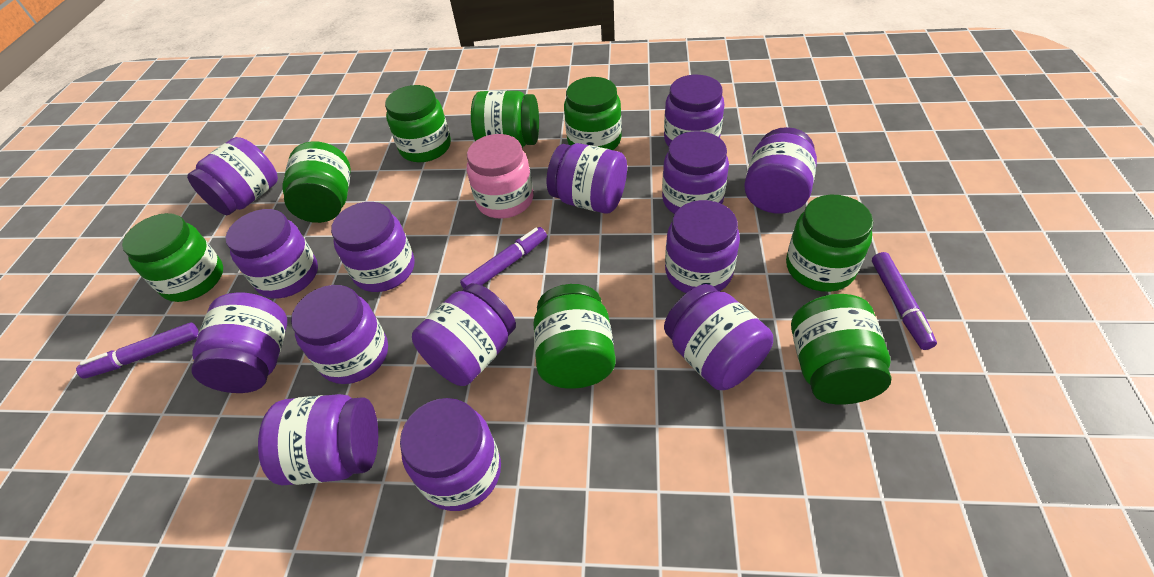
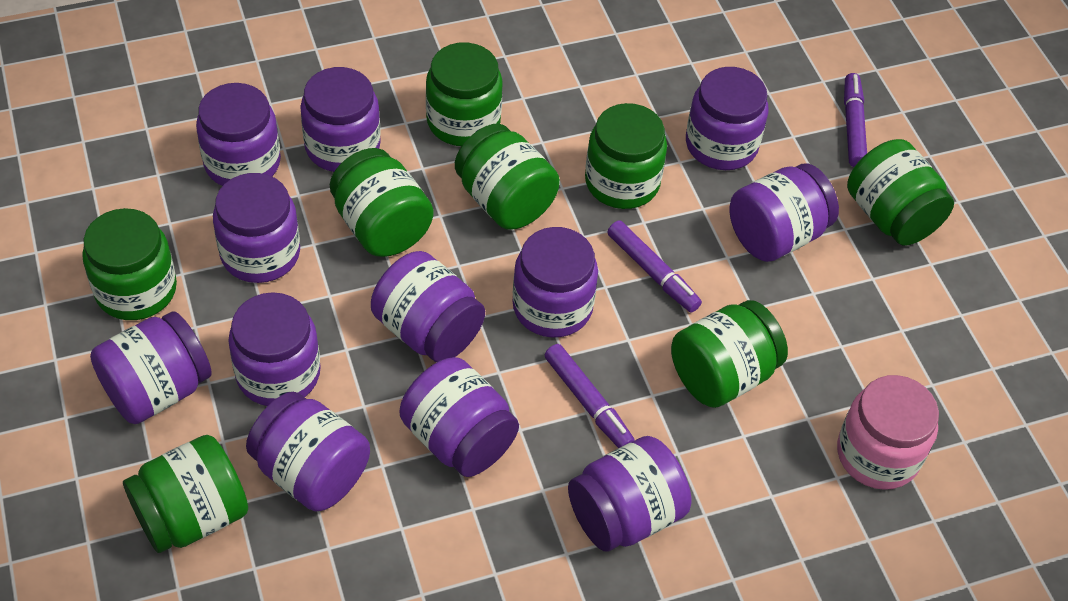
purple jar: [187,137,278,215] [191,292,287,393] [225,209,318,299] [258,394,378,485] [291,285,388,384] [331,202,415,292] [400,398,501,511] [412,283,516,386] [547,143,627,214] [662,131,729,214] [664,75,724,147] [664,284,773,390] [665,200,740,293] [744,127,817,214] = 14 -> [90,311,212,424] [196,83,281,186] [213,173,300,283] [228,292,321,406] [246,392,370,512] [300,67,381,172] [371,251,485,362] [400,357,519,477] [513,227,598,338] [568,436,691,551] [686,67,768,170] [729,164,839,262] = 12

